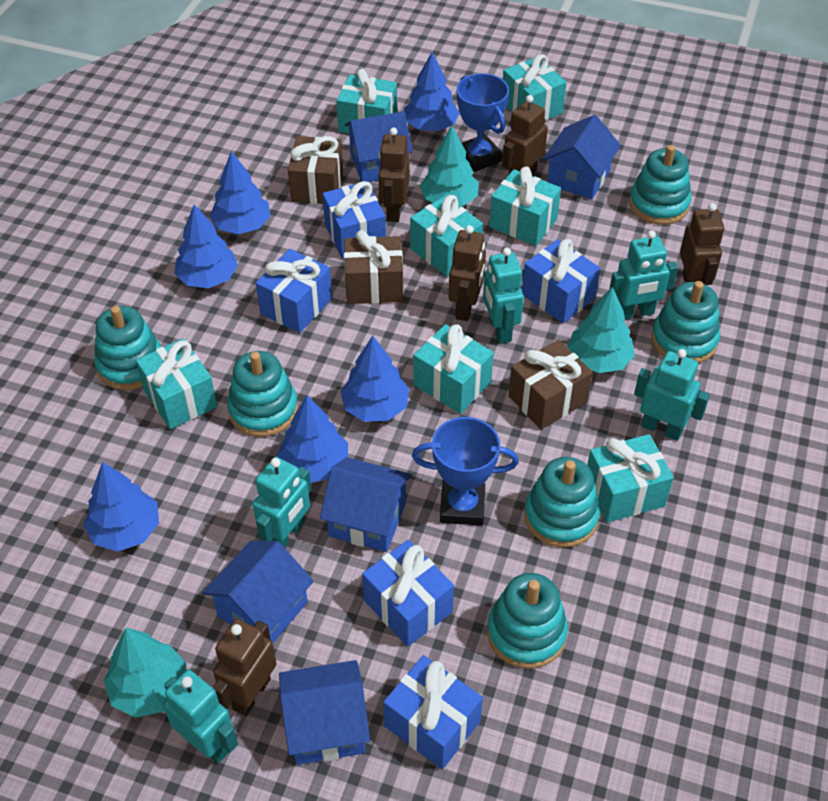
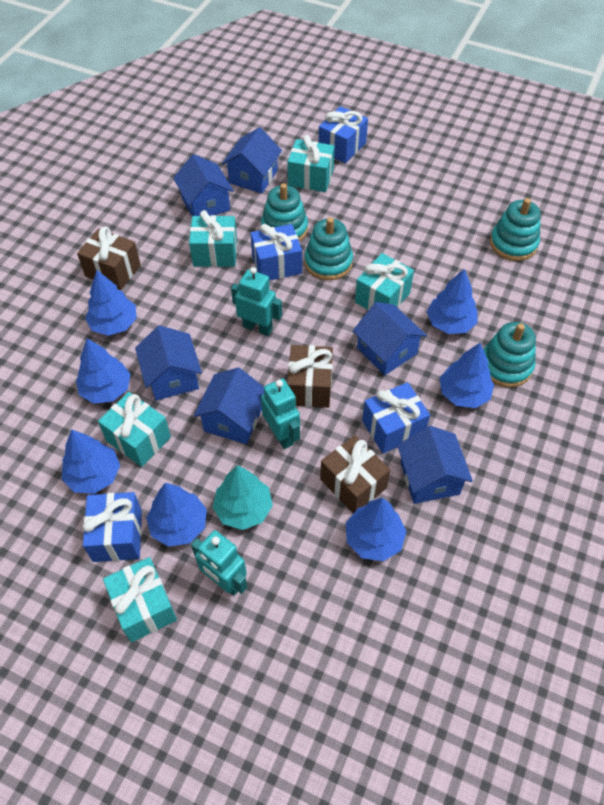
blue gift: [256,249,332,333] [322,181,386,259] [362,540,454,647] [383,655,483,769] [522,239,600,324] = 5 -> [82,492,142,562] [250,224,302,281] [319,106,368,164] [362,382,430,454] = 4
blue house: [203,541,314,643] [279,660,370,765] [320,457,412,552] [344,111,413,182] [543,115,621,199] = 5 -> [135,325,202,400] [173,154,234,216] [194,367,264,444] [222,127,282,193] [353,302,427,375] [397,426,473,504] = 6
blue tree: [83,462,159,552] [174,204,238,288] [210,151,271,234] [277,395,348,483] [340,335,409,422] [404,52,460,131] = 6 -> [62,430,120,494] [76,338,131,404] [85,270,137,336] [146,483,207,547] [346,498,407,561] [427,269,478,334] [440,343,494,408] = 7
blue trophy: [412,417,519,526] [457,73,509,172] = 2 -> none = 0
brown robot: [212,619,277,716] [378,128,410,222] [449,225,486,321] [502,95,548,176] [680,203,724,285] = 5 -> none = 0
turquoise gift: [136,338,217,429] [337,69,397,133] [410,195,483,277] [413,324,494,414] [489,167,561,246] [503,54,567,121] [587,434,674,523] = 7 -> [98,392,171,467] [103,557,177,642] [189,210,237,267] [287,135,335,192] [355,253,414,310] = 5
turquoise robot: [163,669,238,764] [253,457,311,548] [483,248,524,344] [609,230,678,319] [634,349,710,441] = 5 -> [191,530,247,596] [231,267,282,336] [261,378,300,449] = 3
turquoise stacking toy: [94,306,161,390] [227,351,298,437] [487,573,568,669] [524,457,600,548] [629,145,691,225] [651,281,720,363] = 6 -> [261,183,308,242] [304,217,353,280] [483,322,536,388] [490,198,541,261] = 4
turquoise tree: [104,628,186,718] [420,125,479,206] [567,287,635,373] = 3 -> [212,465,273,530] = 1

